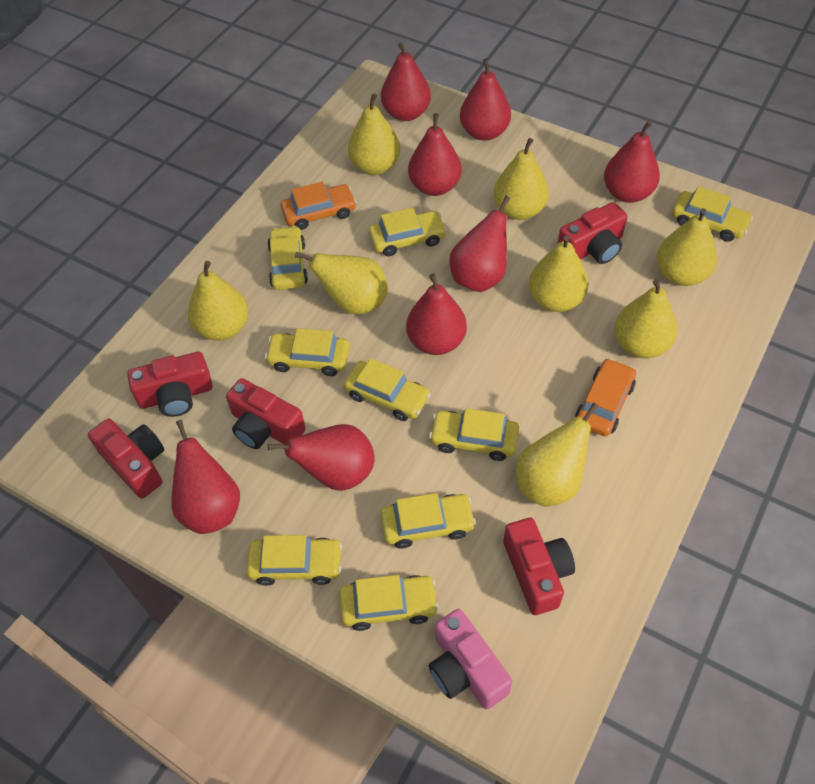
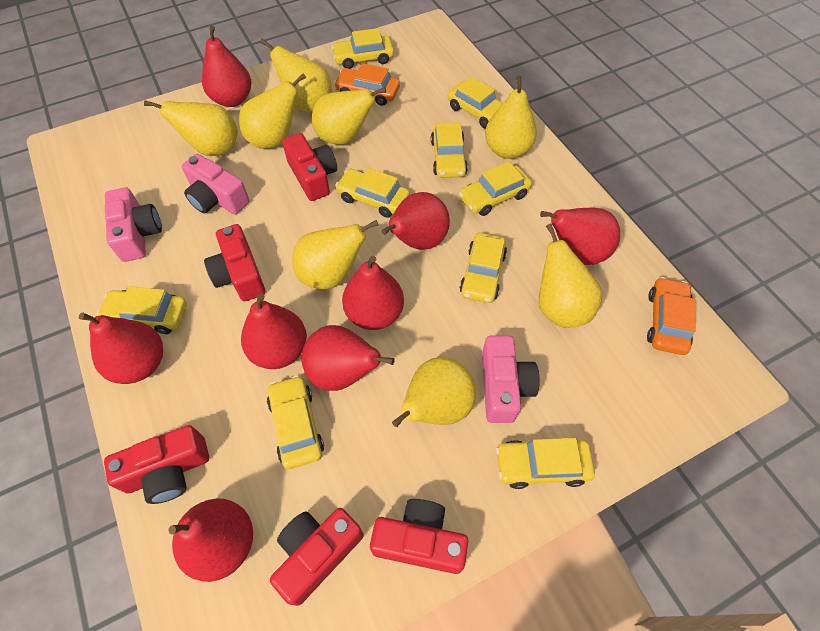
pink camera: [429,609,512,709] = 1 -> [105,187,162,262] [182,154,250,215] [482,335,540,423] = 3

